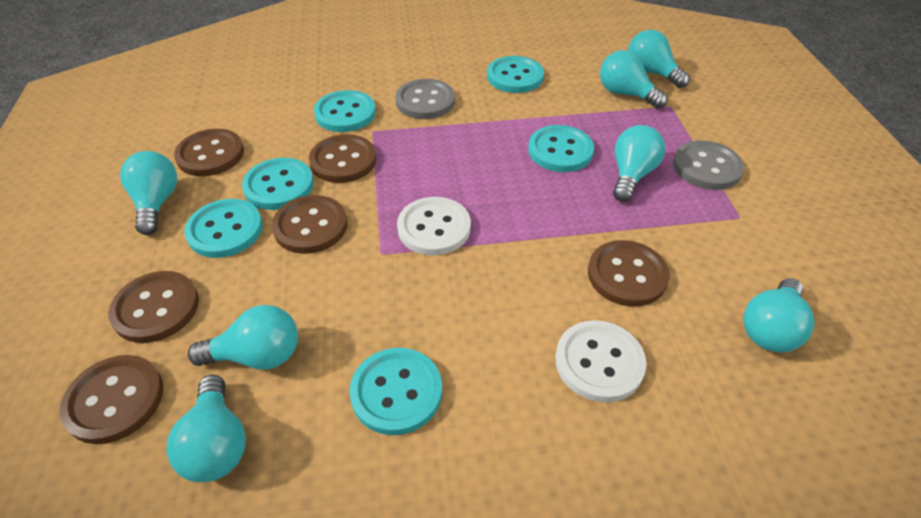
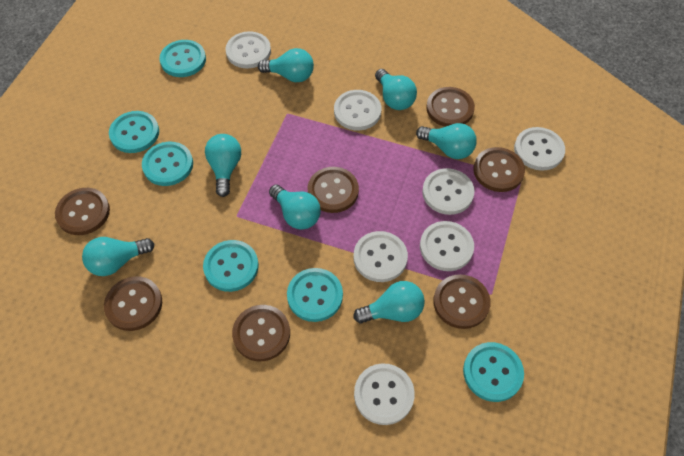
brown button: [59,355,163,444] [108,271,199,343] [174,129,244,176] [272,195,347,254] [309,134,376,183] [588,240,670,307] = 6 -> [55,188,110,235] [104,276,162,331] [232,305,290,362] [308,167,359,213] [426,87,475,127] [433,274,491,329] [473,147,525,192] = 7
grey button: [395,79,455,119] [673,140,744,190] = 2 -> none = 0
white button: [397,197,471,255] [555,320,647,402] = 2 -> [225,31,271,68] [334,90,381,131] [353,231,408,282] [354,363,415,425] [420,221,474,271] [422,168,474,215] [514,127,565,171] = 7

